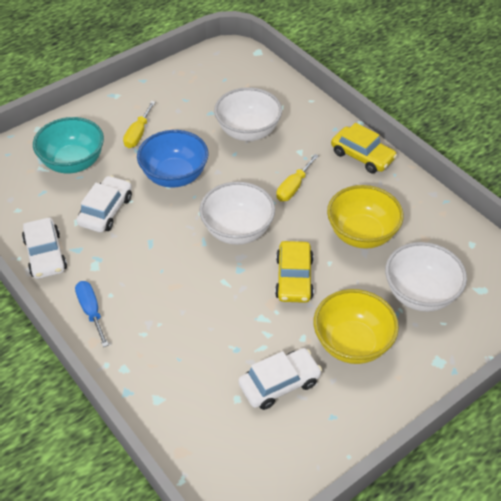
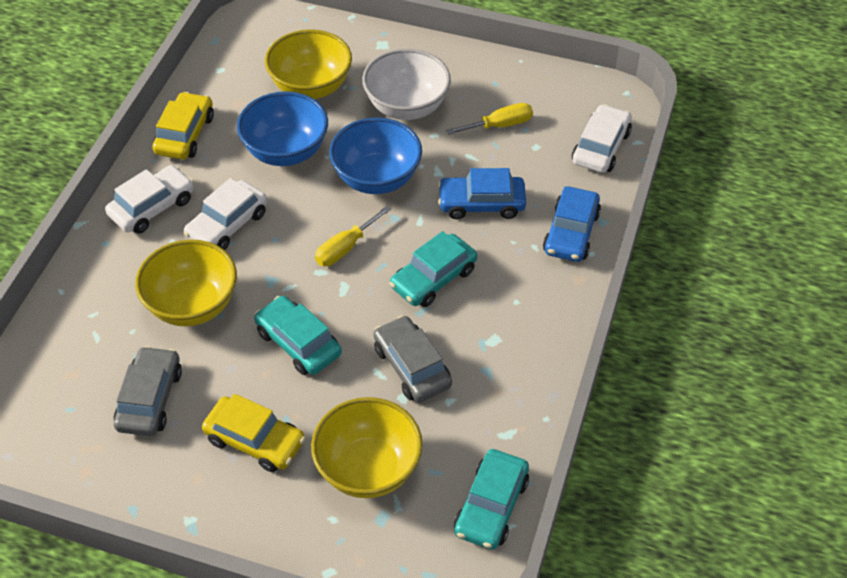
blue bowl: [137,130,209,187] = 1 -> [237,91,328,166] [329,117,422,194] = 2
blue car: none = 0 -> [438,168,526,219] [543,186,601,262] = 2
blue screwdriver: [75,281,109,347] = 1 -> none = 0
grey car: none = 0 -> [114,346,182,436] [373,315,452,402] = 2
turquoise bowl: [33,117,104,173] = 1 -> none = 0
turquoise car: none = 0 -> [254,296,342,375] [390,231,477,307] [454,449,529,550] = 3
white bowl: [199,182,275,245] [214,87,282,141] [385,242,467,312] = 3 -> [362,49,451,120] = 1
yellow bowl: [314,289,399,364] [327,185,404,249] = 2 -> [135,239,237,326] [265,29,352,99] [311,397,423,498] = 3

